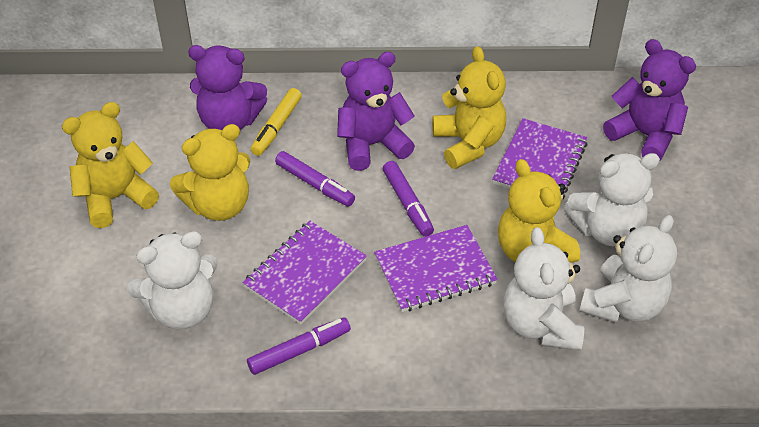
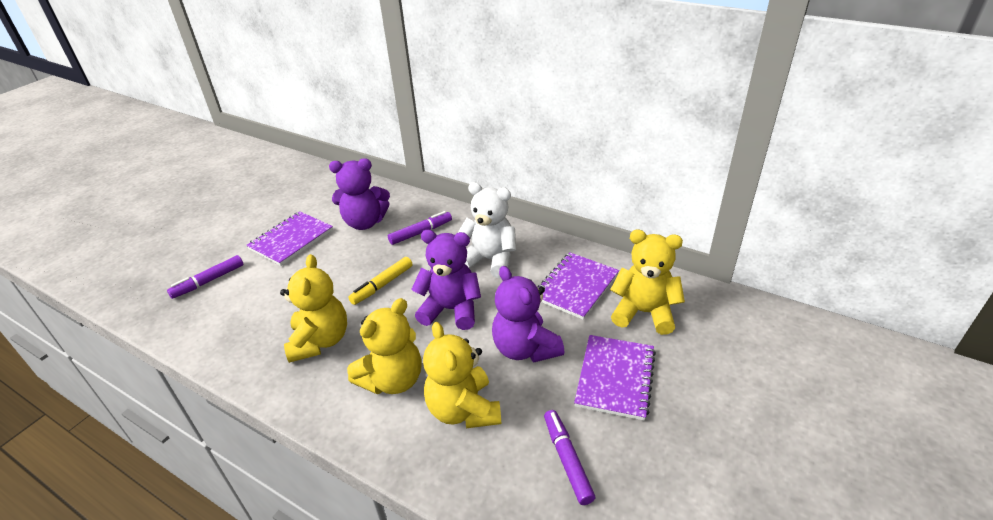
white teddy bear: [127,231,218,329] [503,227,584,351] [564,153,660,246] [579,215,677,323] = 4 -> [458,182,516,278] = 1

